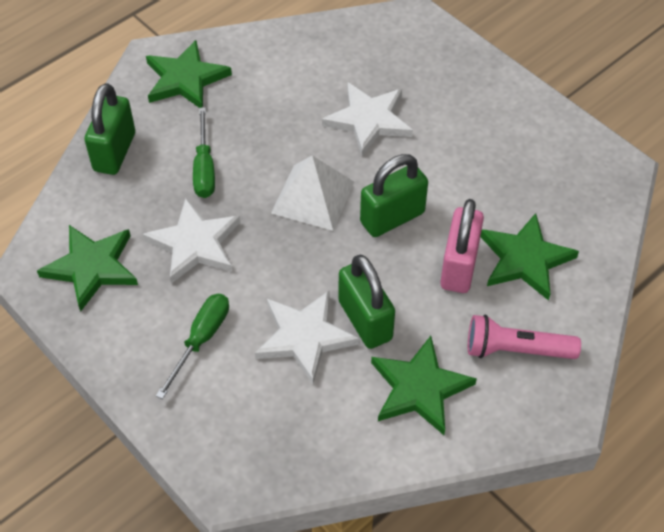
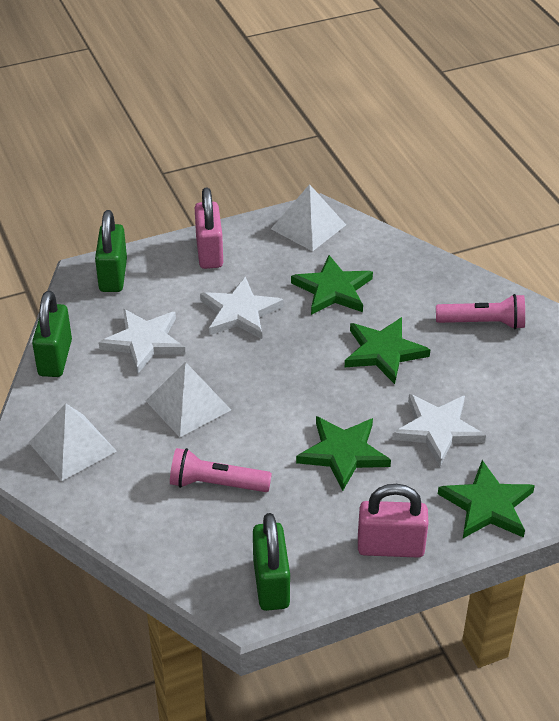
green screwdriver: [156,294,229,399] [193,107,215,198] = 2 -> none = 0
pink flashlight: [468,315,581,359] = 1 -> [170,448,272,492] [436,294,525,329] = 2
pink padlock: [440,199,484,293] = 1 -> [195,188,223,269] [358,484,429,558] = 2
white pyramid: [271,156,354,231] = 1 -> [29,403,117,481] [146,362,231,437] [271,184,346,251] = 3

